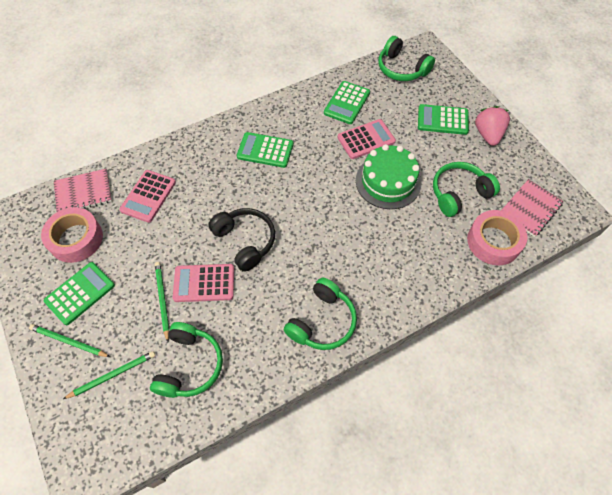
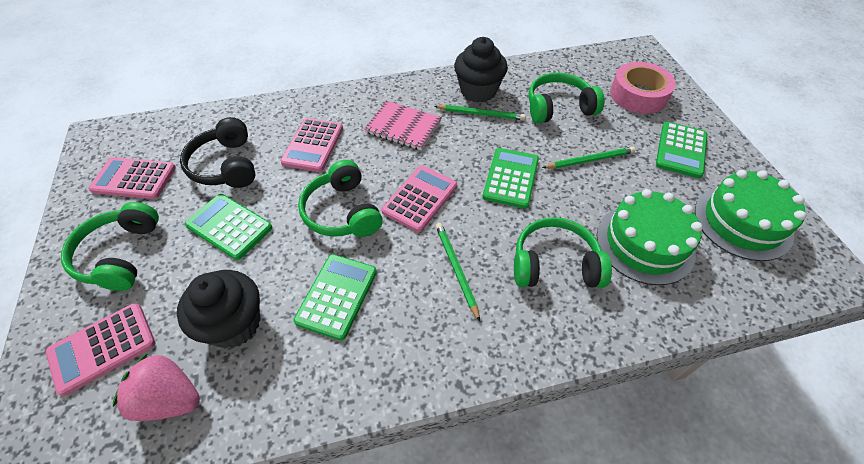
black cupcake: none = 0 -> [177,270,260,349] [454,37,508,102] = 2
green cake: [356,144,421,209] = 1 -> [597,189,703,285] [695,170,806,261] = 2
pink calculator: [119,170,176,223] [173,264,234,302] [338,119,396,159] = 3 -> [46,303,155,396] [88,157,176,199] [280,118,343,172] [382,166,457,232] = 4
pink notebook: [54,169,112,212] [501,179,564,237] = 2 -> [364,101,442,150] = 1
pink tape: [41,207,103,263] [467,210,528,266] = 2 -> [610,62,676,114] = 1

